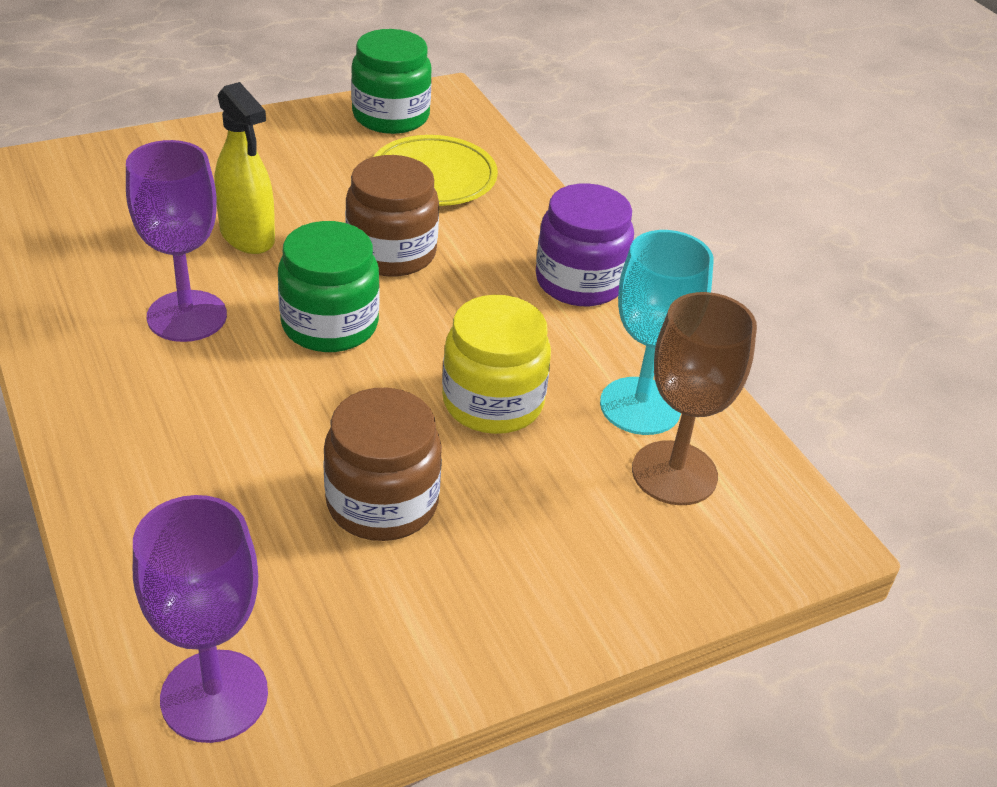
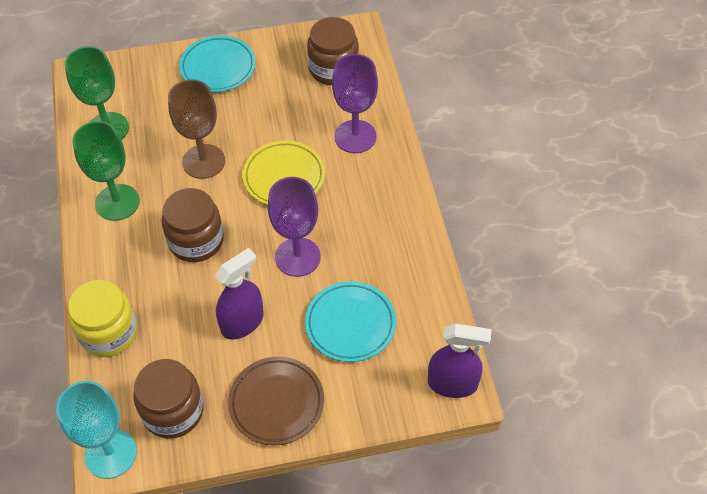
brown jar: [323,388,442,541] [345,155,439,277] = 2 -> [133,359,203,439] [162,188,224,262] [307,17,359,85] = 3
brown plate: none = 0 -> [228,357,324,446] = 1
green goblet: none = 0 -> [65,46,129,140] [72,121,140,221] = 2
green jar: [278,221,380,352] [351,29,432,134] = 2 -> none = 0
purple jar: [536,184,634,306] = 1 -> none = 0
purple spray bottle: none = 0 -> [215,248,264,340] [428,323,491,398] = 2
turquoise plate: none = 0 -> [179,35,256,92] [305,281,396,362] = 2
yellow spray bottle: [214,82,275,254] = 1 -> none = 0

